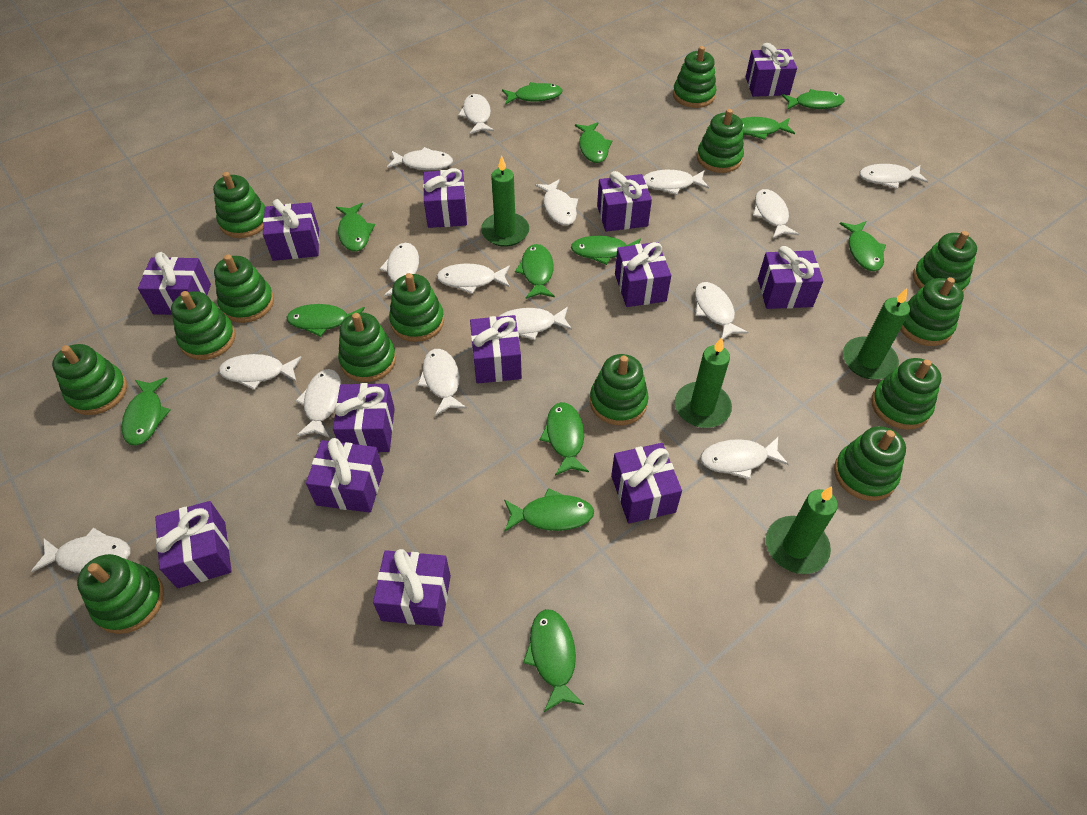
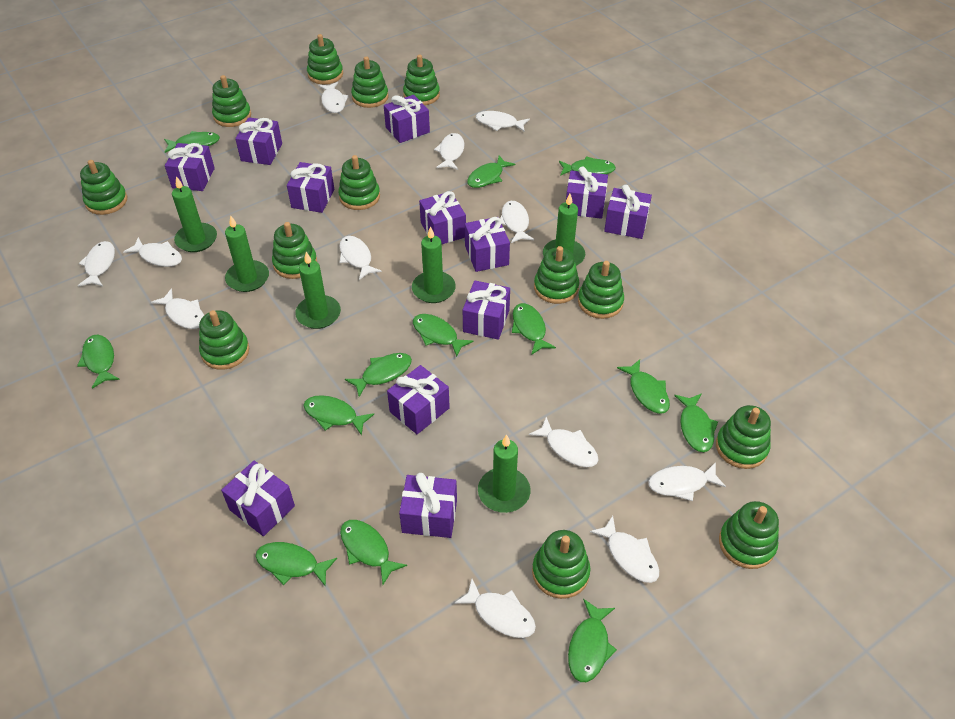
green candle: [481,156,529,247] [675,337,732,428] [766,486,838,574] [843,288,910,379] = 4 -> [172,176,217,252] [225,215,269,292] [295,252,341,329] [412,226,456,303] [478,434,531,513] [543,193,585,266] = 6
green stacking toy: [52,344,127,415] [77,554,164,634] [171,291,236,360] [213,172,266,238] [214,254,274,323] [338,312,396,382] [389,273,444,342] [590,354,649,425] [673,46,716,108] [697,109,744,173] [834,426,906,501] [871,358,941,430] [900,277,964,346] [913,231,977,292] = 14 -> [80,160,127,215] [199,310,249,370] [212,75,251,127] [272,222,317,279] [307,34,343,84] [338,155,380,210] [351,56,388,108] [403,54,440,105] [532,530,590,599] [534,246,579,304] [578,261,624,319] [716,405,771,469] [719,501,779,569] = 13
purple gift: [138,252,211,315] [155,501,232,588] [263,199,319,261] [306,438,384,513] [333,383,395,452] [373,549,451,626] [423,168,467,228] [470,315,522,384] [597,171,652,232] [611,443,682,524] [615,242,671,307] [746,43,797,97] [758,246,823,309] = 13 -> [165,143,215,191] [221,461,295,536] [235,117,282,165] [287,162,334,213] [384,95,430,143] [387,365,450,434] [399,473,457,538] [419,191,466,244] [463,280,510,340] [465,217,510,272] [566,167,608,219] [604,185,652,239] = 12
white fish: [31,528,130,573] [219,354,302,390] [296,369,341,438] [379,243,419,297] [387,147,453,170] [417,349,467,416] [437,263,510,294] [458,94,494,134] [499,307,572,340] [535,179,578,225] [643,170,709,195] [695,282,748,340] [700,437,789,480] [753,189,799,239] [859,164,928,189] = 15 -> [78,241,115,287] [123,237,182,267] [151,288,204,329] [318,82,349,113] [340,236,382,280] [434,133,465,170] [454,579,536,638] [476,111,530,132] [500,201,534,243] [529,417,598,467] [590,516,659,583] [649,462,726,501] = 12

